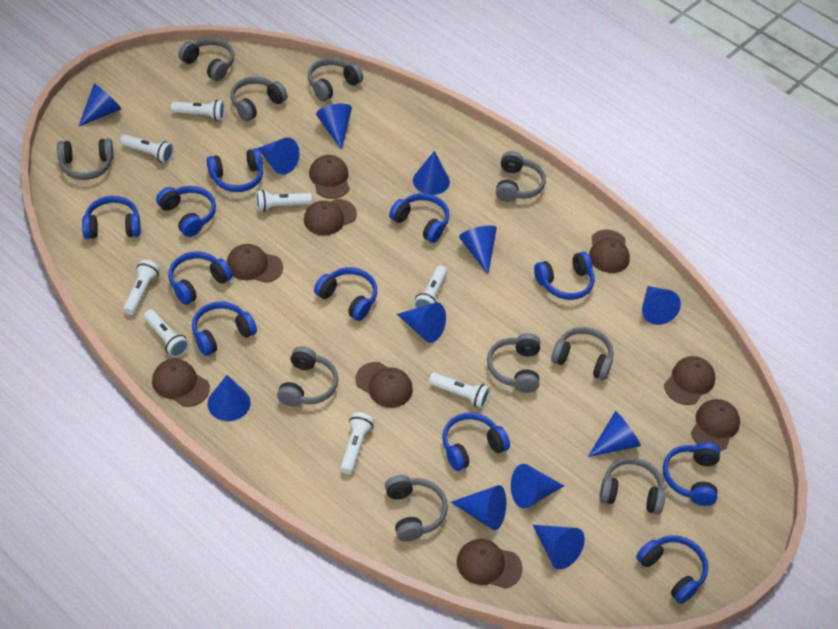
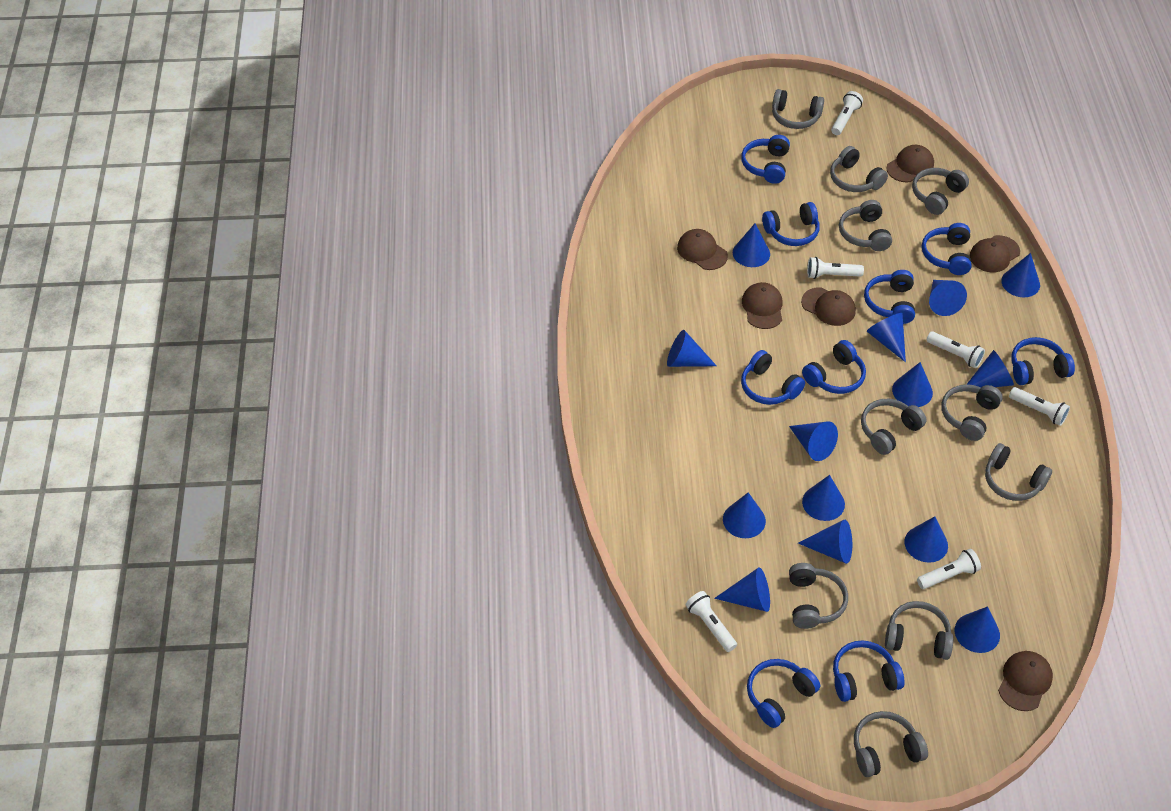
blue cone: [78,83,121,127] [208,375,251,421] [258,138,300,175] [316,104,352,150] [397,303,446,343] [413,151,450,195] [451,485,506,530] [459,226,497,274] [511,464,564,509] [533,525,585,569] [588,411,641,457] [642,286,681,325] = 12 -> [667,330,717,367] [714,567,770,612] [723,492,766,538] [733,224,770,267] [789,421,838,461] [798,520,852,564] [802,475,845,521] [867,313,906,362] [892,362,933,407] [904,516,948,563] [929,280,967,316] [955,606,1000,653] [967,350,1014,387] [1001,253,1040,297] = 14
blue headphones: [82,196,141,239] [156,186,216,237] [168,252,232,305] [192,301,257,356] [207,148,263,192] [314,267,377,321] [389,193,449,243] [442,413,510,471] [534,252,595,300] [636,535,708,604] [663,442,720,506] = 11 -> [741,135,790,184] [741,350,805,405] [747,659,820,728] [762,202,820,246] [802,340,866,394] [833,640,904,702] [864,270,915,324] [922,223,972,275] [1011,337,1075,385] = 9
brown cap: [152,359,210,407] [226,244,283,283] [304,199,357,236] [309,155,350,199] [356,362,413,408] [457,539,523,589] [589,230,630,273] [664,356,716,405] [691,399,740,451] = 9 -> [677,229,728,270] [742,282,782,329] [801,287,856,326] [886,145,934,182] [970,235,1020,272] [998,651,1053,711] = 6
white flashlight: [120,135,174,163] [123,260,160,315] [144,309,189,357] [171,100,225,121] [256,190,312,212] [340,412,374,474] [414,265,447,308] [429,373,490,408] = 8 -> [685,591,737,652] [807,257,864,279] [831,91,863,135] [917,549,981,589] [927,331,985,368] [1009,387,1070,426] = 6

